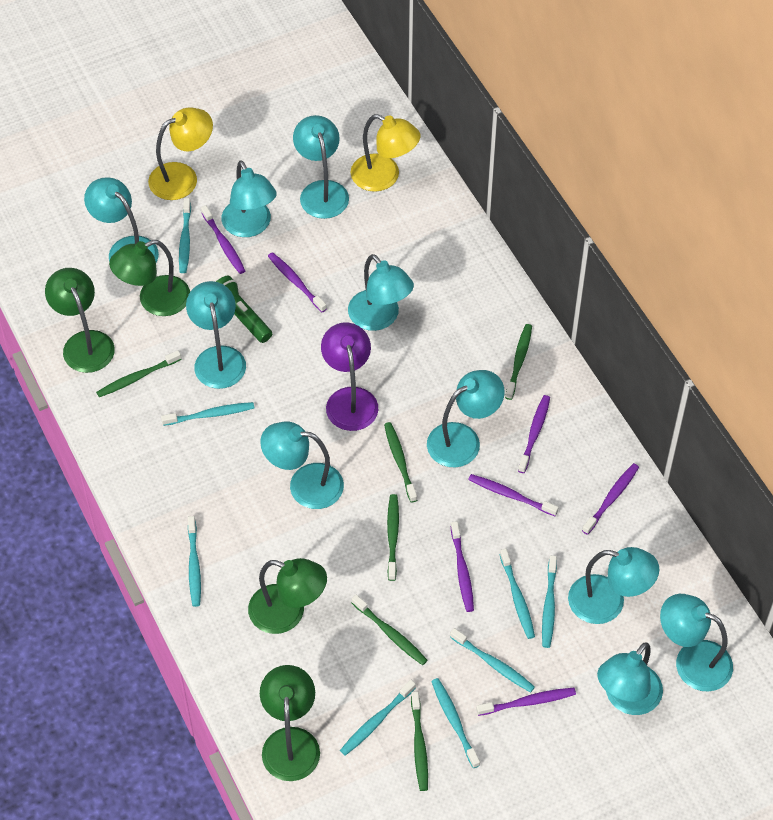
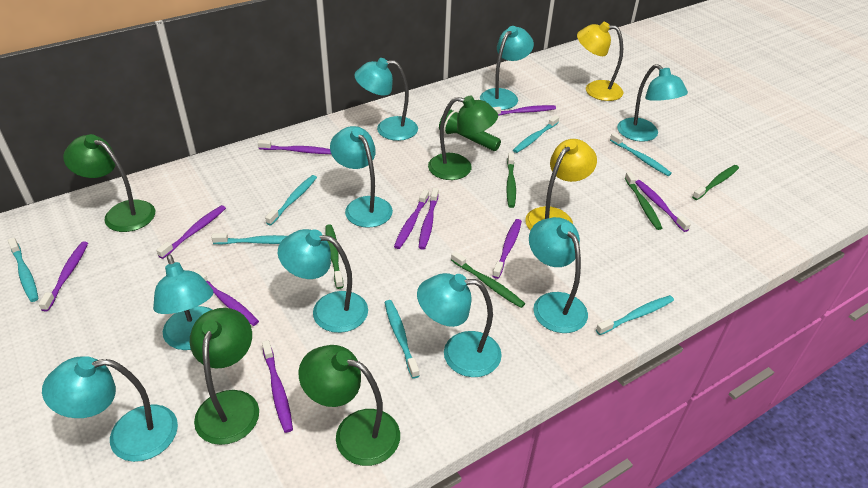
green toothbrush: [96,350,182,397] [352,595,428,665] [384,422,417,503] [387,494,399,581] [411,691,428,791] [505,324,532,400] = 6 -> [325,224,344,289] [451,251,525,308] [506,153,516,208] [625,172,662,230] [692,165,739,200] = 5
purple lamp: [321,322,378,431] = 1 -> none = 0
purple toothbrush: [201,205,245,274] [268,252,327,312] [451,521,474,612] [468,474,559,516] [476,688,576,716] [518,395,550,473] [582,463,639,535] = 7 -> [38,241,88,312] [156,205,226,259] [193,269,259,326] [258,140,331,154] [262,340,293,433] [394,189,429,249] [419,188,439,250] [492,219,522,279] [493,105,556,116] [635,180,691,232] = 10
turquoise lamp: [84,177,159,262] [186,281,246,389] [222,160,277,237] [260,421,344,509] [293,115,349,219] [348,254,414,331] [427,370,505,467] [568,547,659,624] [597,642,663,715] [660,594,733,692] = 10 -> [42,356,178,462] [153,255,214,350] [278,229,368,333] [330,126,393,228] [354,58,418,141] [417,273,502,377] [480,26,534,110] [529,217,588,333] [617,64,688,142] = 9
turquoise toothbrush: [161,402,254,426] [179,198,191,273] [188,516,201,607] [340,680,416,756] [431,678,480,768] [450,628,535,693] [500,548,535,639] [542,555,557,648] = 8 -> [8,238,38,302] [211,233,287,245] [265,175,317,225] [384,300,420,379] [513,115,559,153] [596,295,674,335] [610,133,672,176] = 7

